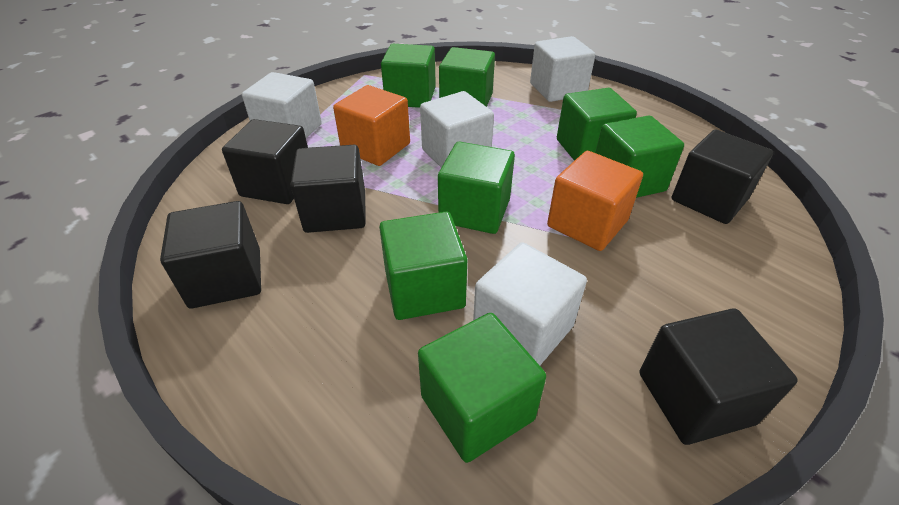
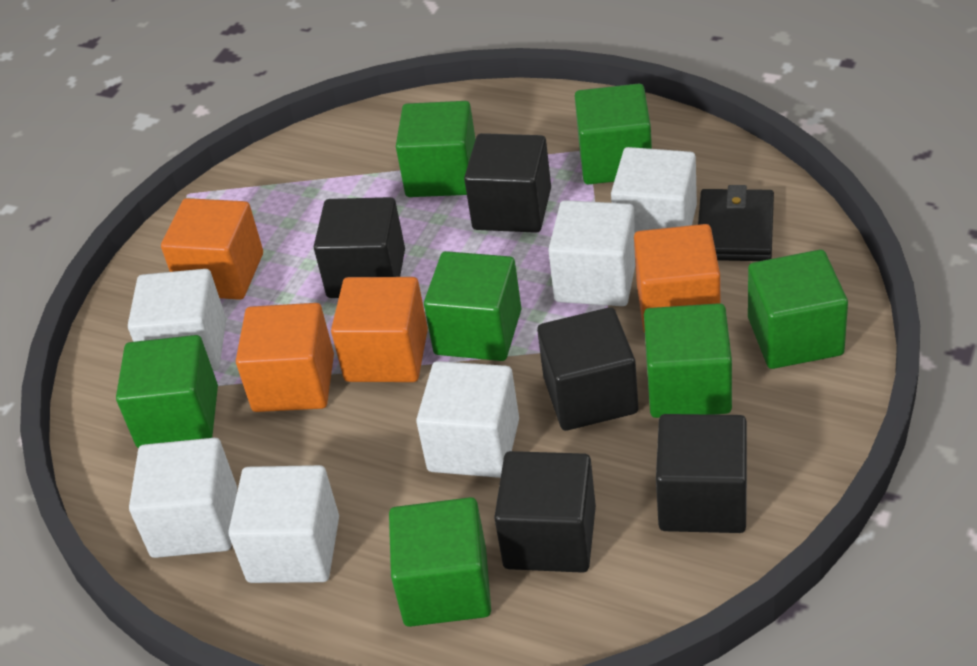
black wallet: none = 0 -> [698,185,774,261] = 1
orange cube: [333,85,410,166] [547,151,643,251] = 2 -> [161,198,263,300] [236,303,334,412] [331,277,428,382] [634,224,721,333] = 4
white cube: [242,72,322,138] [420,91,494,168] [473,242,587,365] [530,36,595,102] = 4 -> [128,269,226,371] [129,438,237,558] [228,465,339,583] [416,361,519,478] [548,200,636,306] [611,147,697,232] = 6

